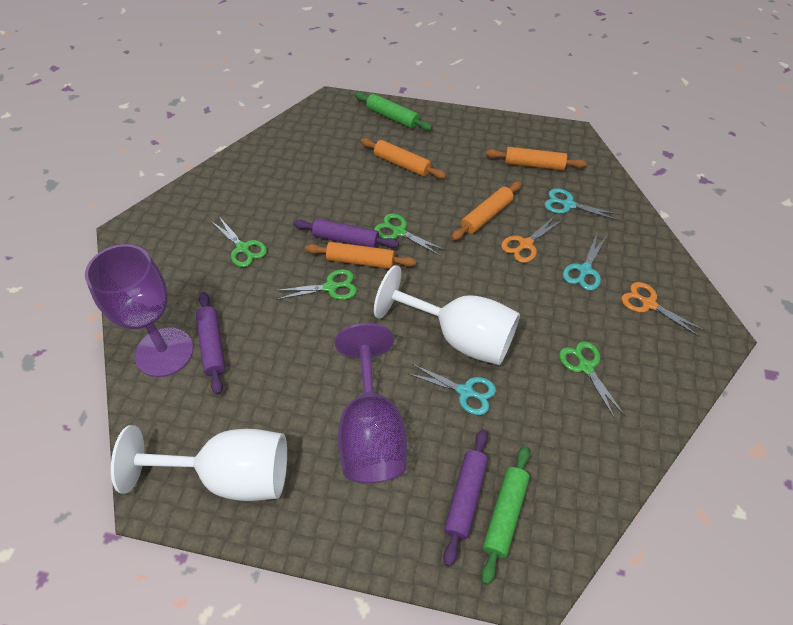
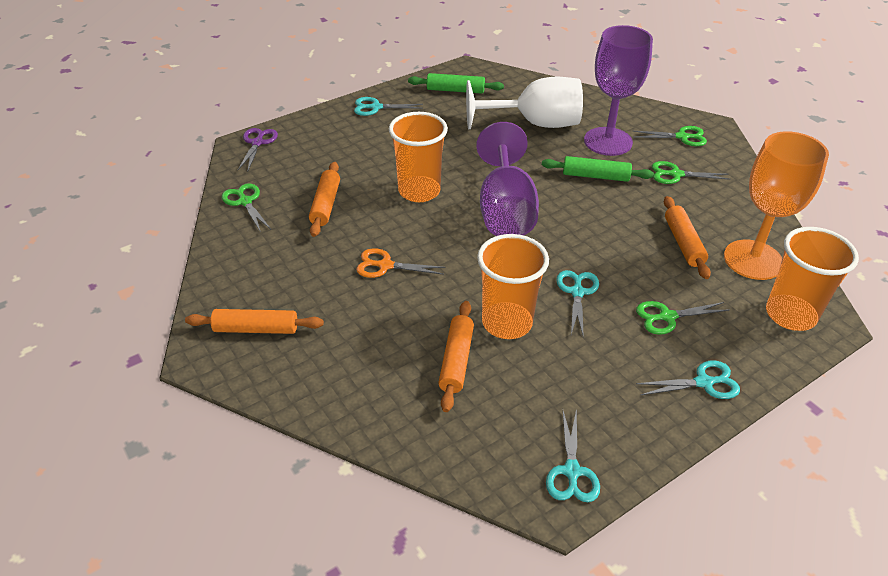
orange cup: none = 0 -> [389,112,448,202] [477,234,549,339] [766,227,859,331] = 3
orange goblet: none = 0 -> [724,131,829,280] = 1
orange scissors: [501,216,563,263] [621,282,704,337] = 2 -> [356,248,446,278] = 1
purple rolling pin: [196,292,226,395] [293,219,399,248] [444,429,488,567] = 3 -> none = 0
purple scissors: none = 0 -> [238,128,278,172] = 1
turquoise scissors: [407,364,496,415] [545,188,619,220] [563,234,606,291] = 3 -> [354,97,423,116] [546,408,600,502] [556,270,599,338] [636,361,740,399] = 4
white goblet: [111,425,287,501] [374,265,520,365] = 2 -> [466,77,583,129] = 1

